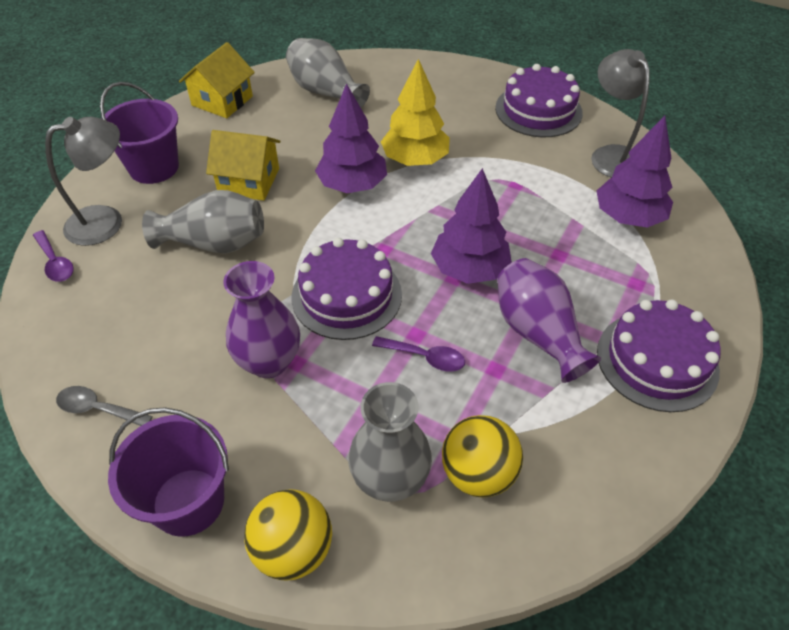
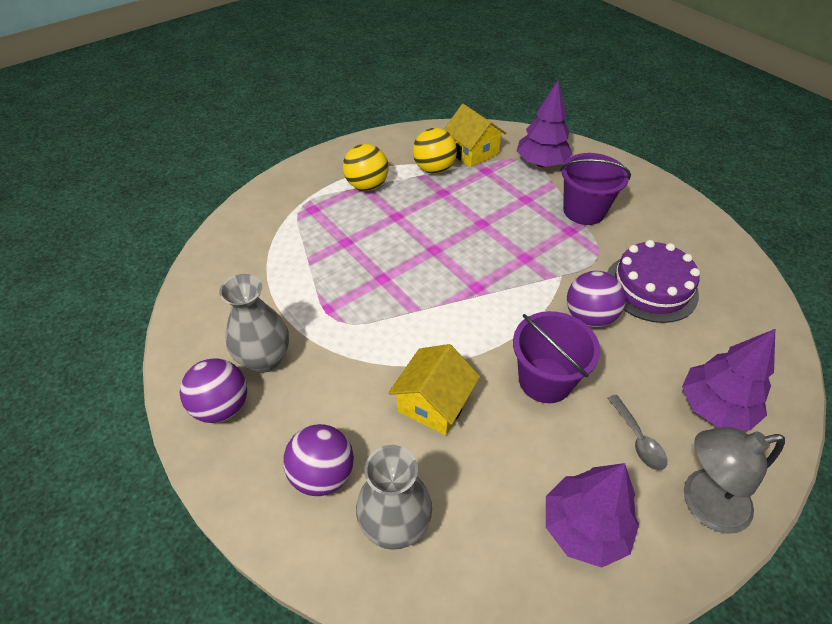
grey lamp: [45,117,122,246] [591,49,650,178] = 2 -> [684,427,785,534] = 1
grey vase: [142,190,264,254] [286,38,370,108] [348,382,432,502] = 3 -> [219,274,289,373] [356,445,432,550] = 2
purple ball: none = 0 -> [180,358,247,423] [283,424,354,496] [567,271,626,327] = 3
purple cake: [291,238,402,340] [495,64,583,137] [597,299,721,412] = 3 -> [607,240,700,323] = 1
purple spoon: [33,230,73,282] [372,336,465,371] = 2 -> none = 0
purple vase: [223,261,300,378] [497,258,601,383] = 2 -> none = 0
yellow tree: [381,59,450,166] = 1 -> none = 0

